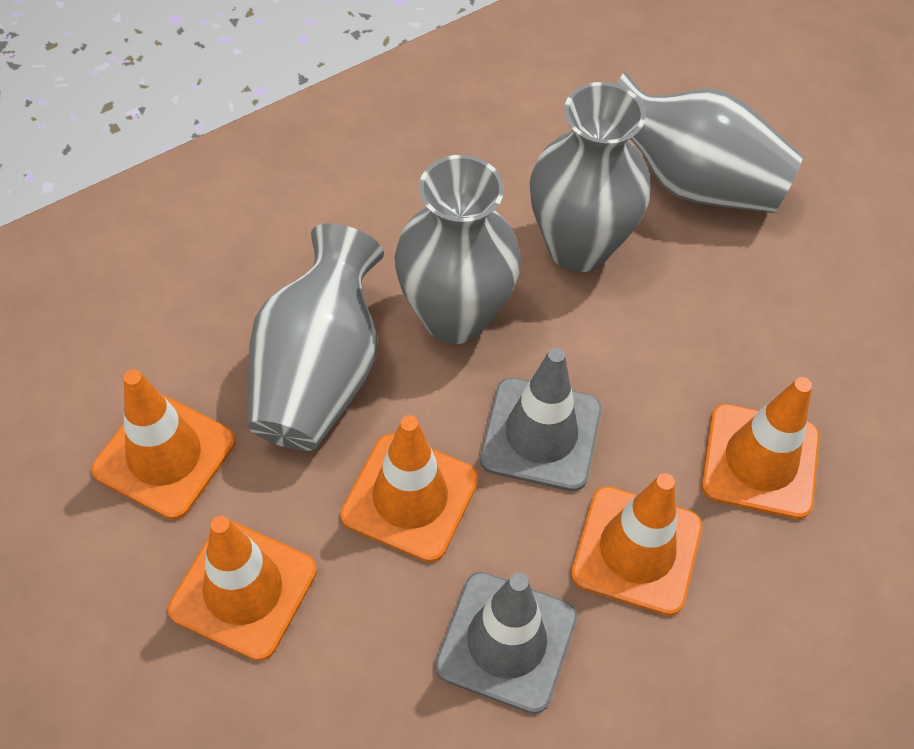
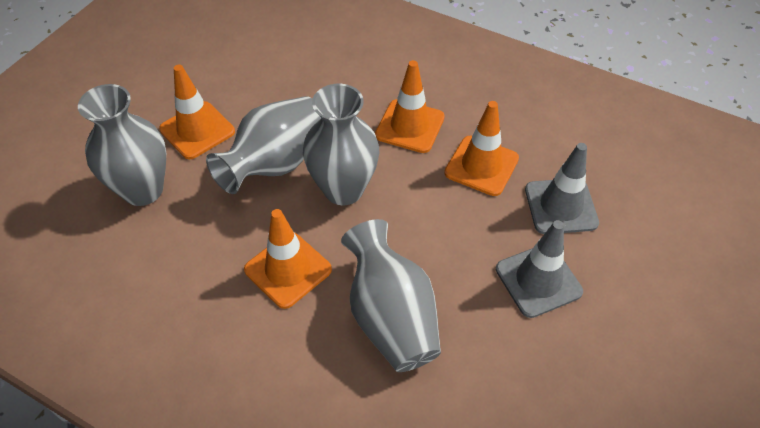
orange traffic cone: [92,369,235,520] [168,516,317,661] [340,415,479,562] [571,473,702,616] [701,377,819,519] = 5 -> [159,65,235,159] [244,209,332,309] [375,60,445,153] [444,101,519,196] = 4

